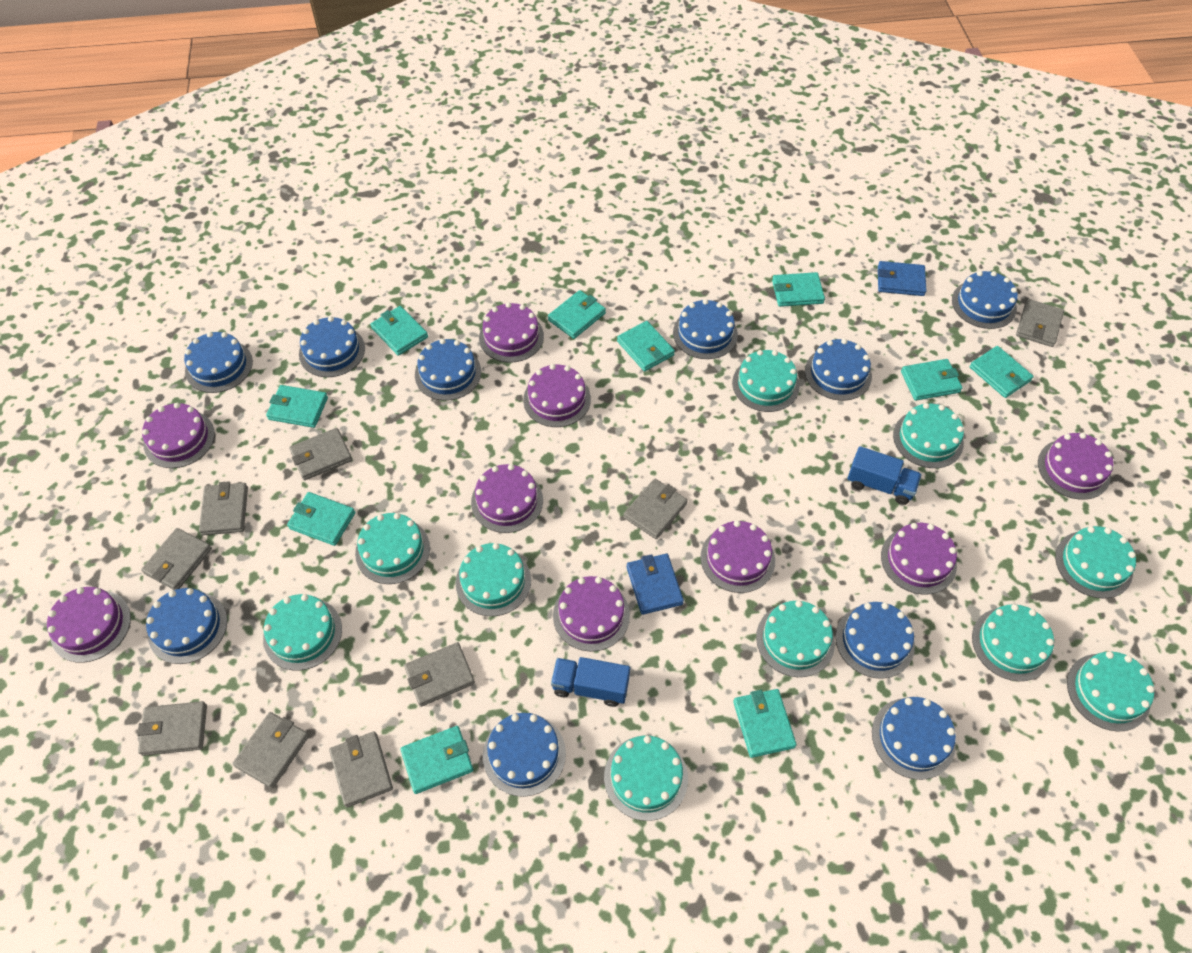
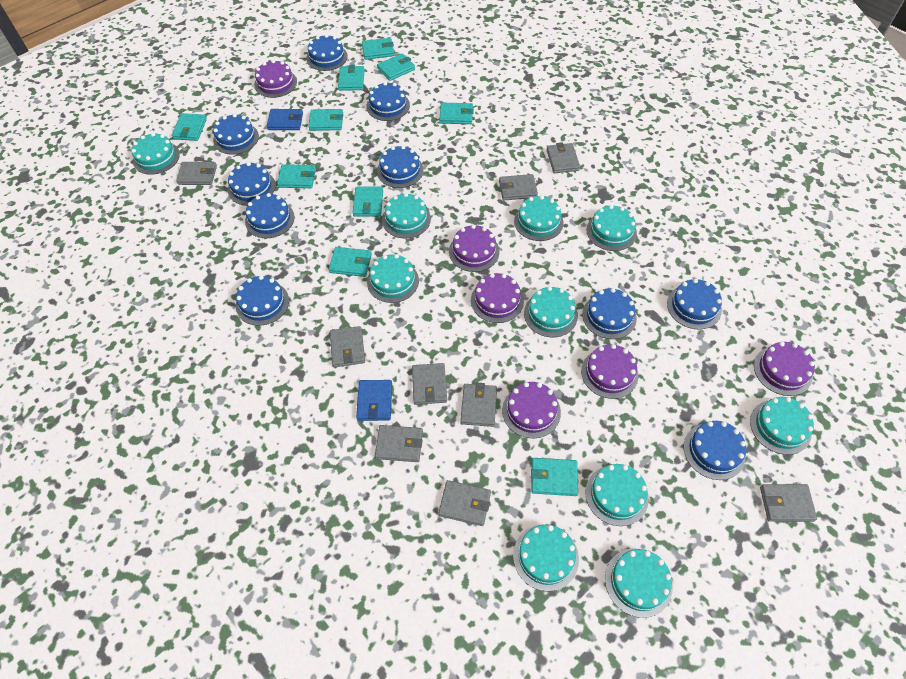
blue truck: [551,657,630,707] [847,446,922,505] = 2 -> none = 0
purple cake: [47,587,131,663] [142,403,215,468] [471,464,543,533] [479,302,544,363] [523,364,591,427] [553,576,630,652] [700,521,775,593] [881,523,957,595] [1038,433,1113,500] = 9 -> [254,60,297,98] [449,225,499,272] [471,273,524,323] [502,382,561,438] [581,344,638,399] [754,342,815,396] = 6

